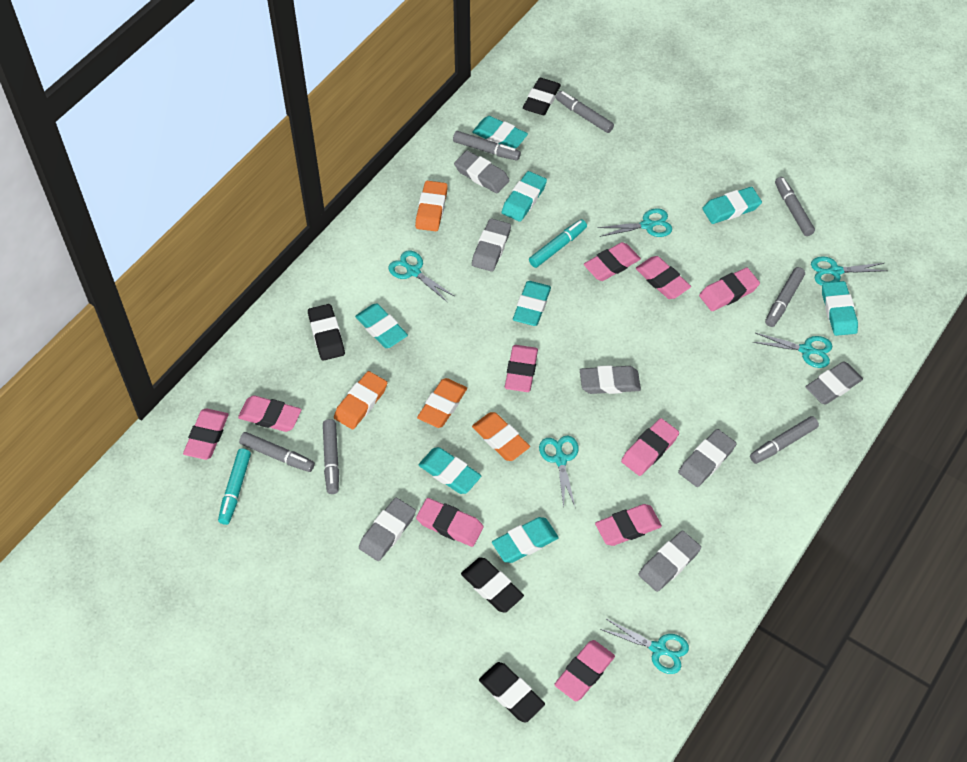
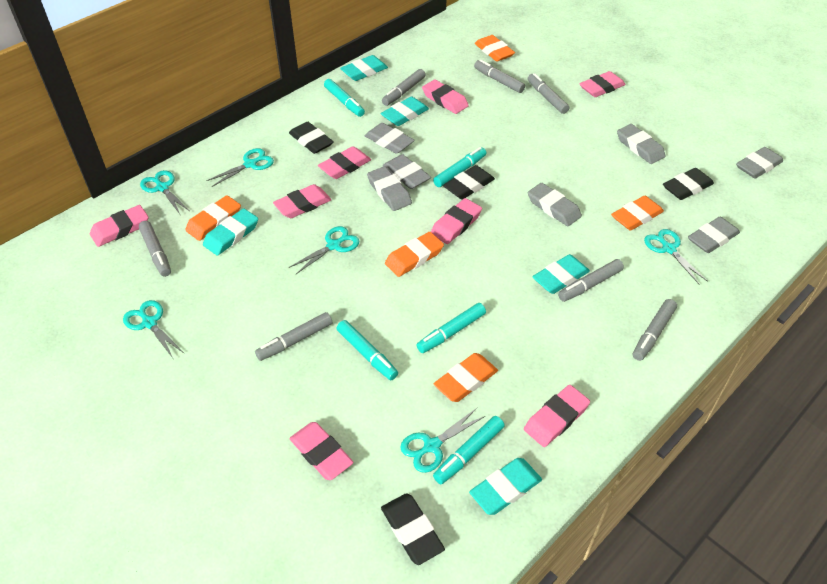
orange eraser: [334,371,387,429] [415,181,448,231] [417,378,467,428] [472,412,530,461] = 4 -> [185,195,241,241] [385,232,444,277] [434,353,498,402] [475,35,515,61] [611,196,664,231] = 5
pink eraser: [183,408,229,460] [238,395,302,432] [416,498,484,547] [505,345,538,392] [554,640,615,701] [584,242,641,281] [595,504,662,546] [621,418,679,476] [636,256,691,299] [699,267,760,311] = 10 -> [90,205,149,247] [273,184,331,218] [290,422,354,480] [318,146,371,179] [422,80,469,114] [431,198,482,244] [524,385,590,447] [579,71,626,97] = 8
turquoise eraser: [355,303,408,348] [418,447,481,494] [472,116,528,149] [492,517,559,563] [502,171,547,222] [513,281,551,326] [702,187,762,224] [822,281,858,336] = 8 -> [203,208,258,256] [340,55,388,81] [381,97,429,126] [469,458,542,515] [532,254,590,294] = 5
turquoise marker: [218,449,251,525] [529,219,587,268] = 2 -> [324,79,365,117] [337,320,398,380] [417,303,486,353] [433,147,486,187] [433,416,505,484] = 5

